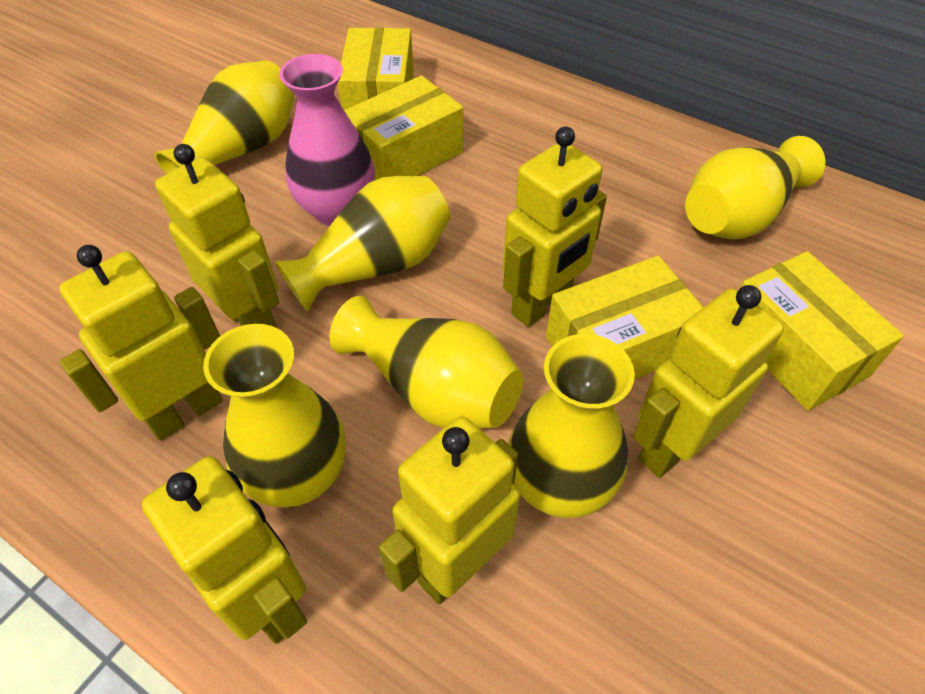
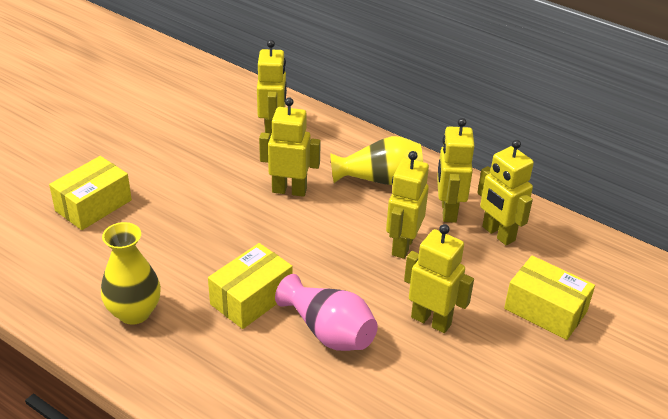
yellow box: [338,27,414,110] [344,75,463,180] [546,256,704,380] [740,251,904,411] = 4 -> [49,156,132,230] [208,243,293,329] [504,256,595,340] = 3
yellow vase: [154,60,295,174] [203,324,346,507] [274,176,450,312] [329,296,523,428] [508,334,635,518] [685,136,826,239] = 6 -> [101,222,161,325] [330,136,423,185] = 2

